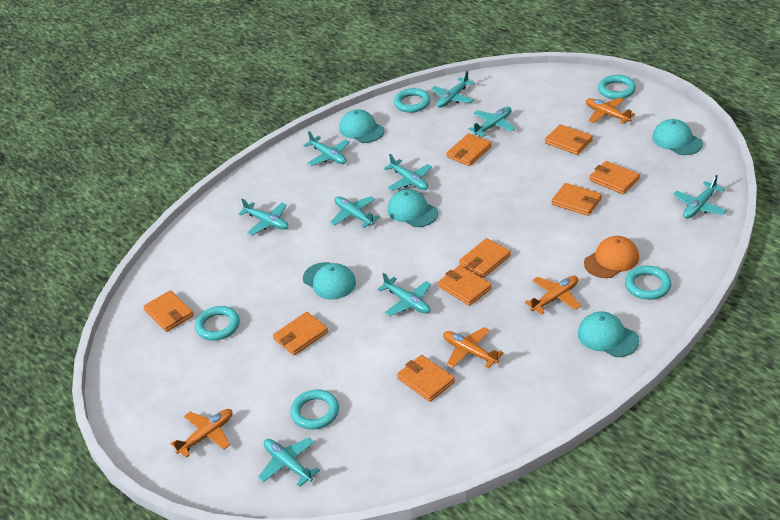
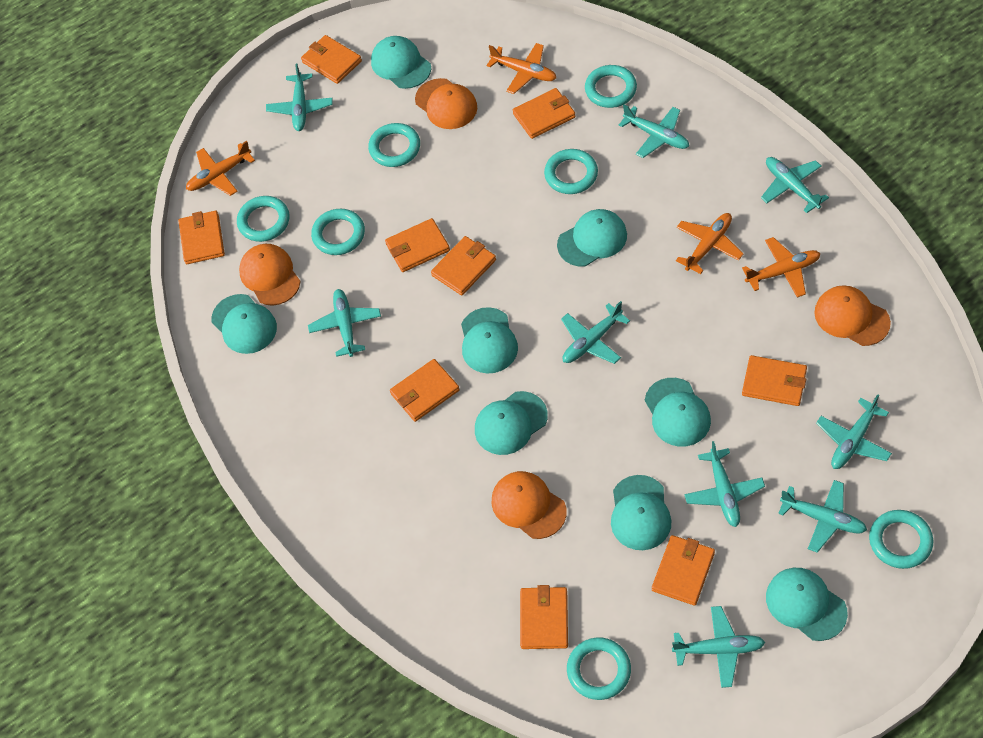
orange cap: [584,236,639,278] = 1 -> [239,244,301,306] [415,78,477,129] [492,471,567,539] [814,285,891,346] = 4
turquoise cap: [303,262,356,299] [339,110,385,143] [388,189,438,227] [578,311,639,357] [652,119,703,155] = 5 -> [212,294,277,354] [371,36,431,89] [461,307,518,374] [475,391,548,455] [557,209,627,267] [611,475,672,550] [645,378,711,447] [766,568,848,641] = 8
turquoise ring: [195,306,240,341] [290,390,339,430] [394,88,431,113] [598,75,636,99] [625,266,672,300] = 5 -> [237,196,290,242] [311,209,365,255] [368,123,420,167] [544,149,598,194] [567,637,631,700] [585,65,637,108] [869,510,933,569] = 7

